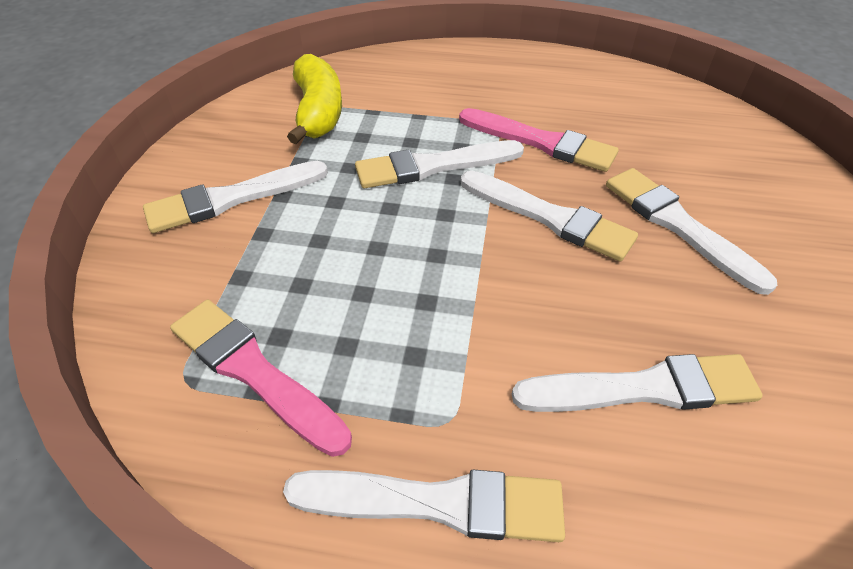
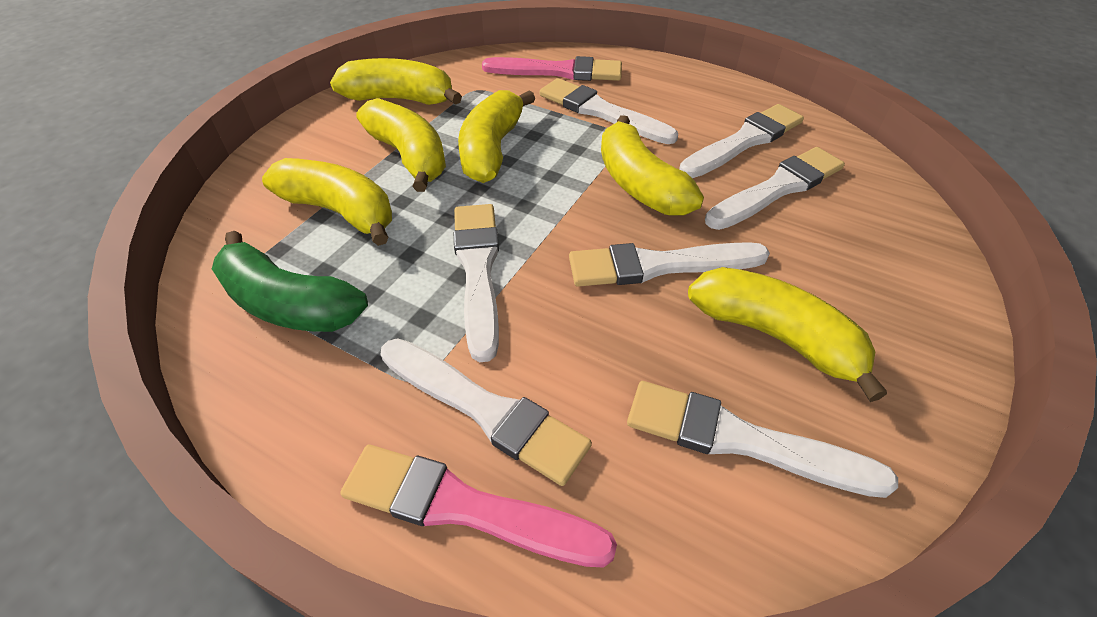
green banana: none = 0 -> [212,231,368,332] = 1
white brush: [143,161,328,233] [283,470,565,542] [355,140,524,188] [461,171,638,261] [512,354,763,412] [606,168,777,295] = 6 -> [380,338,592,486] [454,204,499,362] [540,78,678,144] [569,242,770,287] [627,381,898,498] [679,104,804,178] [705,147,845,230] = 7
yellow banana: [287,54,342,144] = 1 -> [262,158,392,246] [330,58,462,105] [356,98,446,192] [458,90,535,183] [601,115,704,216] [688,267,887,402] = 6

